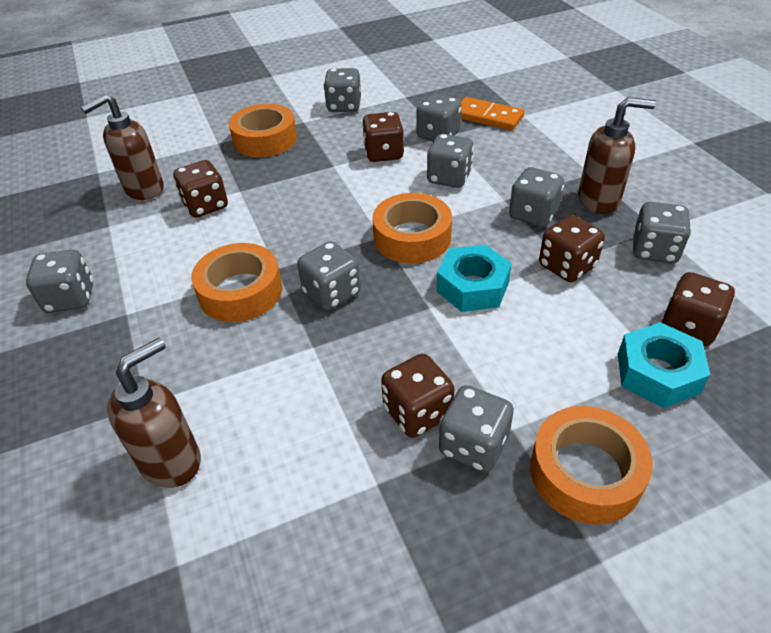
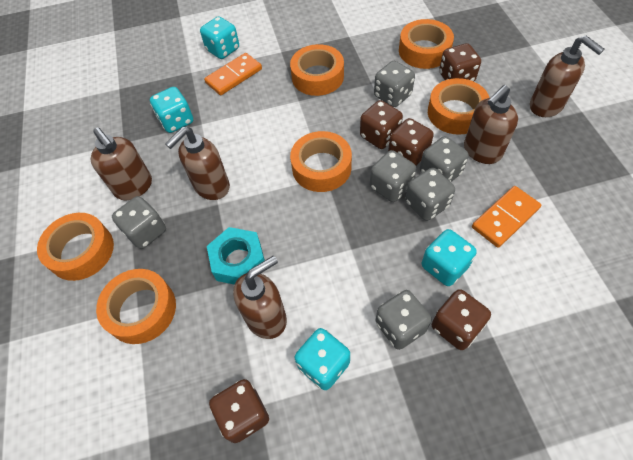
brown soap dispenser: [81,94,164,200] [107,338,201,488] [578,97,656,214] = 3 -> [91,127,152,200] [166,127,230,200] [233,256,287,339] [464,85,518,164] [530,36,604,117] = 5
grey dice: [26,250,93,313] [297,241,360,310] [323,68,361,112] [416,93,462,141] [427,134,474,188] [439,385,514,472] [509,167,564,227] [633,202,691,263] = 8 -> [112,196,166,249] [370,150,416,202] [374,61,415,107] [376,290,432,350] [405,168,455,221] [420,136,468,182] = 6
orange domino: [461,97,524,131] = 1 -> [204,53,262,95] [472,186,541,248] = 2
orange tape: [191,243,282,322] [229,104,297,157] [372,193,452,263] [530,406,653,524] = 4 -> [37,213,114,281] [96,269,176,344] [290,44,344,96] [290,131,352,192] [399,19,454,69] [428,78,489,135] = 6
turquoise dice: none = 0 -> [150,87,193,133] [200,16,239,59] [295,328,350,390] [422,229,477,286] = 4
turquoise nut: [436,245,512,312] [618,322,710,408] = 2 -> [207,227,265,285] = 1

